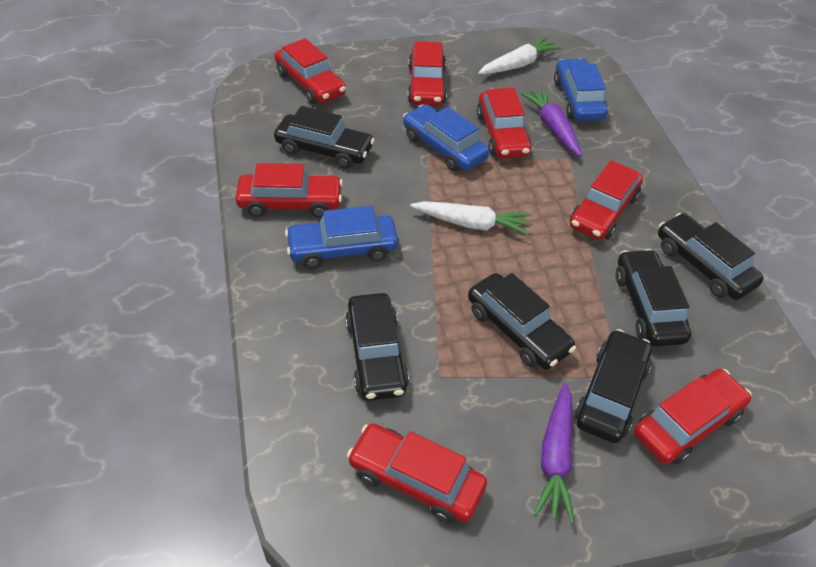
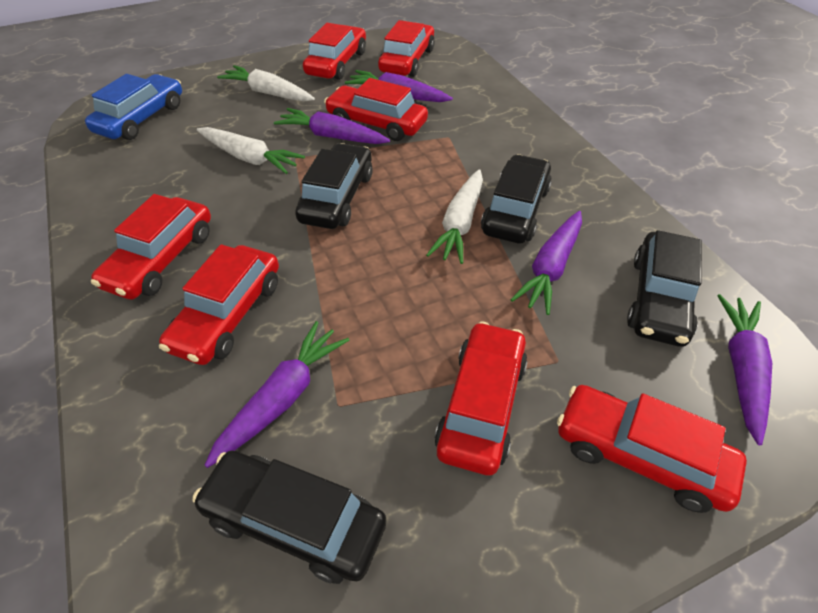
black car: [274,106,375,169] [345,293,409,401] [468,273,576,370] [574,329,652,443] [616,249,691,347] [658,213,764,300] = 6 -> [192,451,386,584] [295,143,373,229] [481,154,552,244] [627,230,702,347] = 4
blue car: [285,206,398,269] [403,104,490,171] [554,58,608,121] = 3 -> [85,74,182,140] = 1
purple carrot: [520,88,582,157] [534,383,575,523] = 2 -> [204,321,349,468] [274,108,390,144] [345,70,453,102] [510,211,582,315] [717,294,772,445] = 5
white carrot: [410,201,531,235] [478,36,562,74] = 2 -> [197,127,305,174] [217,65,315,102] [426,169,483,264] = 3

